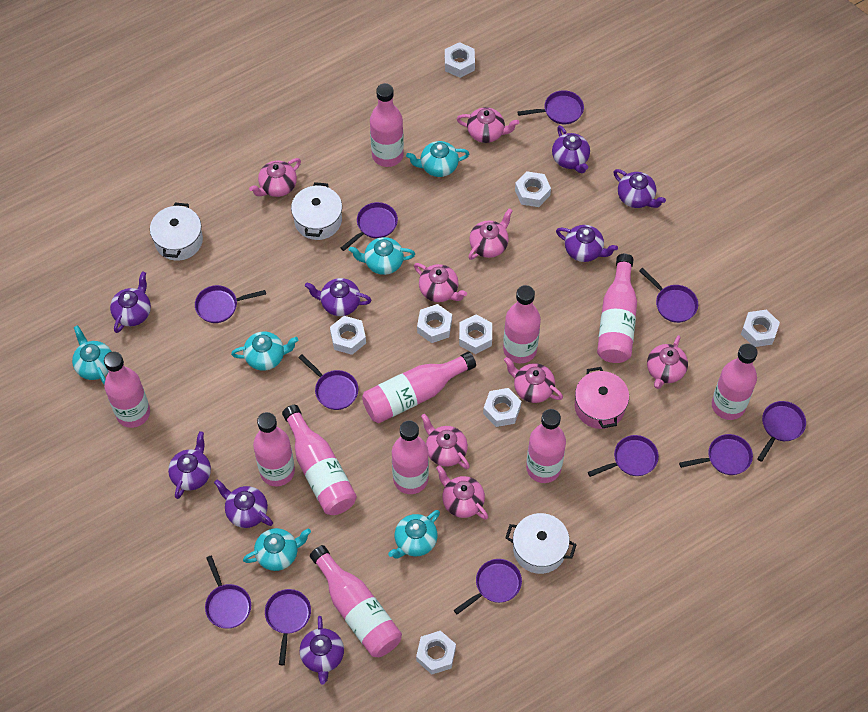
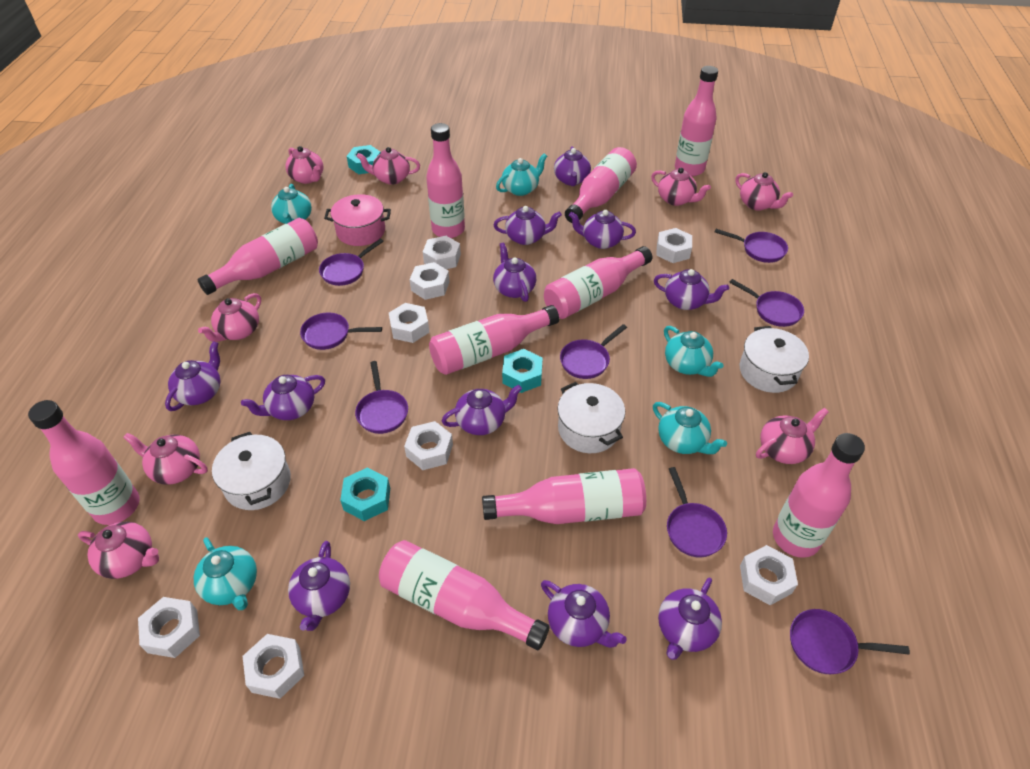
pink bottle: [104,351,150,428] [253,412,295,486] [282,405,357,515] [310,545,402,657] [362,352,476,423] [370,83,404,167] [392,420,429,494] [503,285,541,363] [526,409,566,483] [597,254,637,363] [712,343,758,420] = 11 -> [28,400,140,525] [197,218,318,295] [379,540,550,650] [426,123,465,238] [429,305,559,375] [482,468,646,524] [544,246,652,319] [565,147,637,223] [675,66,718,176] [773,433,865,558] = 10
purple pan: [195,285,266,323] [205,555,251,629] [265,589,311,665] [298,354,358,410] [341,202,398,251] [454,559,522,614] [517,90,584,124] [588,435,659,477] [639,268,698,323] [679,434,753,475] [757,401,806,462] = 11 -> [300,312,382,350] [319,239,384,286] [355,361,408,434] [560,324,627,379] [667,467,727,558] [715,229,788,263] [729,279,804,327] [790,609,910,674] = 8
purple teapot: [110,271,151,333] [168,431,211,499] [214,479,273,528] [300,616,344,685] [305,278,372,316] [552,125,590,173] [556,225,618,262] [613,169,666,208] = 8 -> [165,341,220,411] [241,375,325,420] [288,541,350,631] [442,385,522,435] [493,242,536,302] [494,206,562,245] [541,580,627,648] [554,146,591,186] [569,210,636,249] [654,269,729,310] [658,577,722,660] = 11
turquoise nut: none = 0 -> [340,467,390,521] [347,145,381,174] [502,349,543,393] = 3
turquoise teapot: [72,325,112,385] [231,332,298,371] [243,528,311,571] [349,237,415,275] [388,510,440,559] [406,141,469,177] = 6 -> [194,537,257,610] [271,184,312,224] [496,153,547,196] [653,402,727,454] [664,326,723,377] = 5

